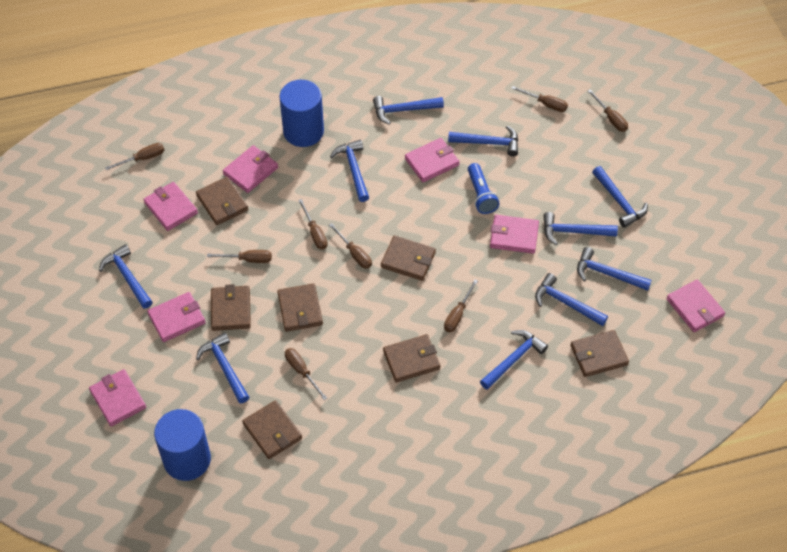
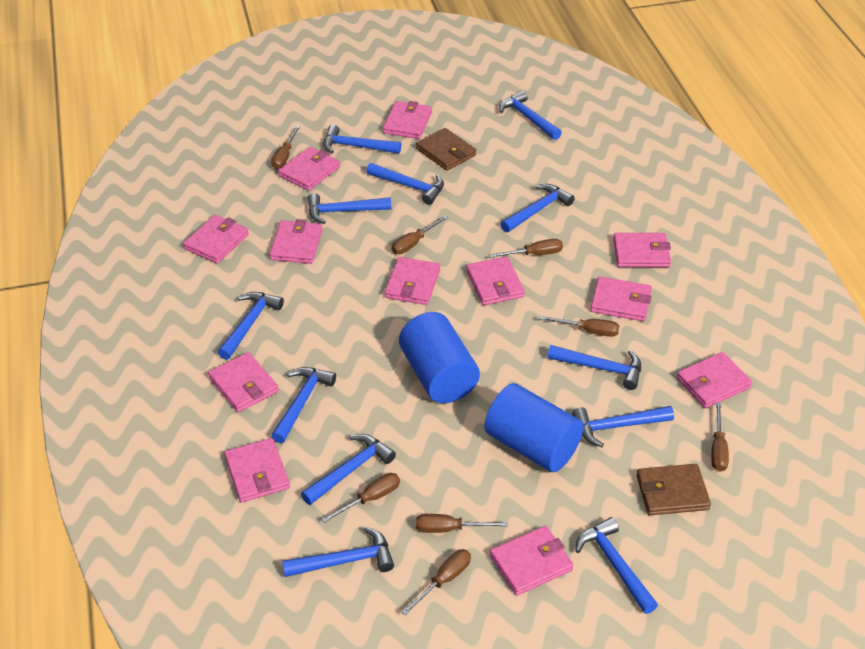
blue flashlight: [468,163,500,214] = 1 -> none = 0
blue hammer: [99,244,153,309] [196,332,249,403] [330,140,369,202] [373,96,444,125] [448,125,518,156] [480,330,548,390] [535,273,608,326] [544,212,618,245] [577,247,652,291] [592,166,648,228] = 10 -> [218,292,284,360] [271,367,336,443] [282,527,394,577] [301,434,396,505] [308,193,391,224] [323,125,401,153] [366,163,444,205] [499,90,562,140] [501,184,575,232] [547,345,641,390] [572,406,674,447] [575,517,658,614] = 12
brown wallet: [196,177,248,225] [211,284,251,331] [242,400,302,459] [277,283,323,332] [381,235,436,281] [383,334,440,382] [570,330,629,377] = 7 -> [416,128,476,171] [636,464,711,515] = 2
pink wallet: [89,369,146,426] [143,182,198,231] [147,292,206,342] [223,145,278,193] [405,138,460,182] [490,215,539,254] [666,280,725,332] = 7 -> [183,215,249,263] [208,352,279,412] [224,438,290,503] [270,219,322,264] [278,147,340,191] [383,101,432,139] [385,257,440,305] [466,256,525,305] [490,526,573,596] [590,276,652,321] [613,233,671,267] [676,352,752,408] = 12

